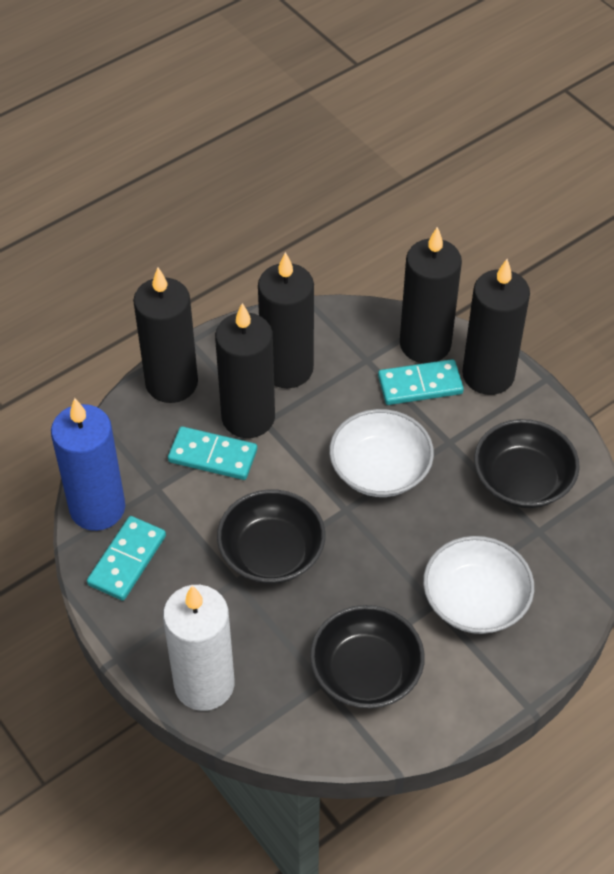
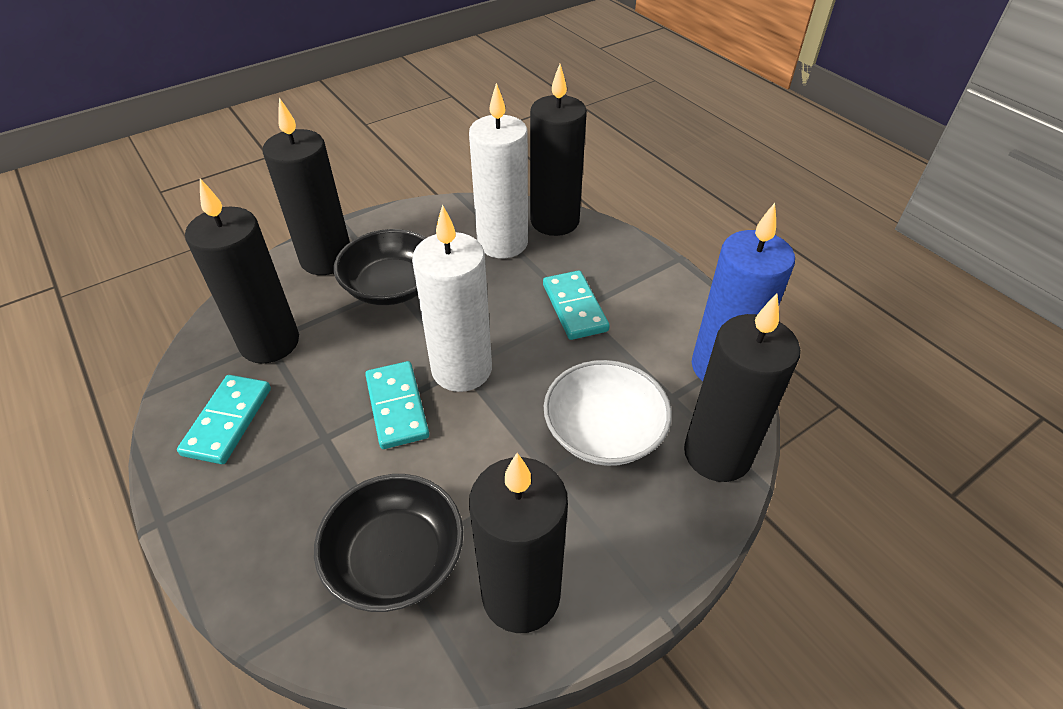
black bowl: [217,489,325,584] [310,605,425,708] [474,419,580,508] = 3 -> [314,474,463,612] [334,229,426,305] = 2
white bowl: [329,409,434,497] [423,536,534,634] = 2 -> [544,360,672,466] = 1
white candle: [163,585,234,711] = 1 -> [412,205,492,392] [469,83,528,258] = 2

